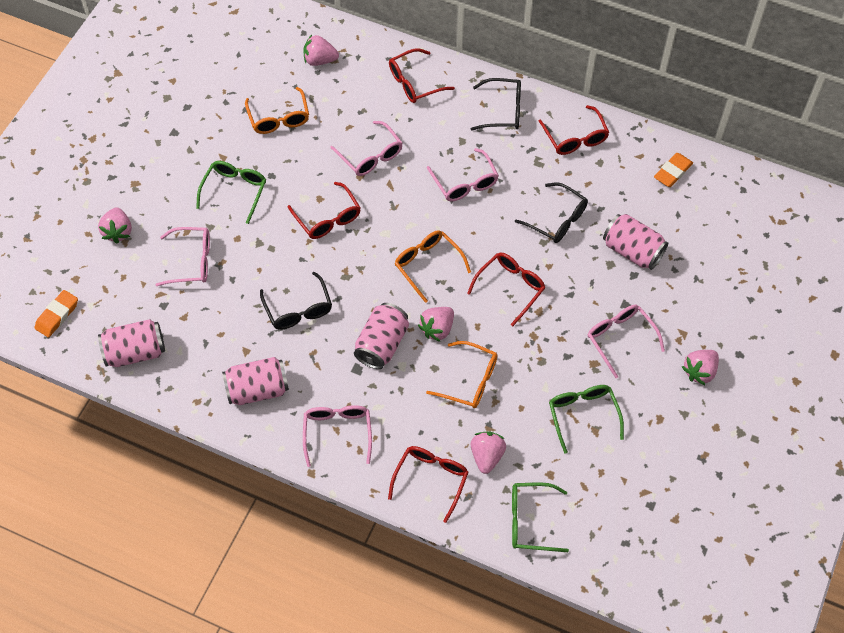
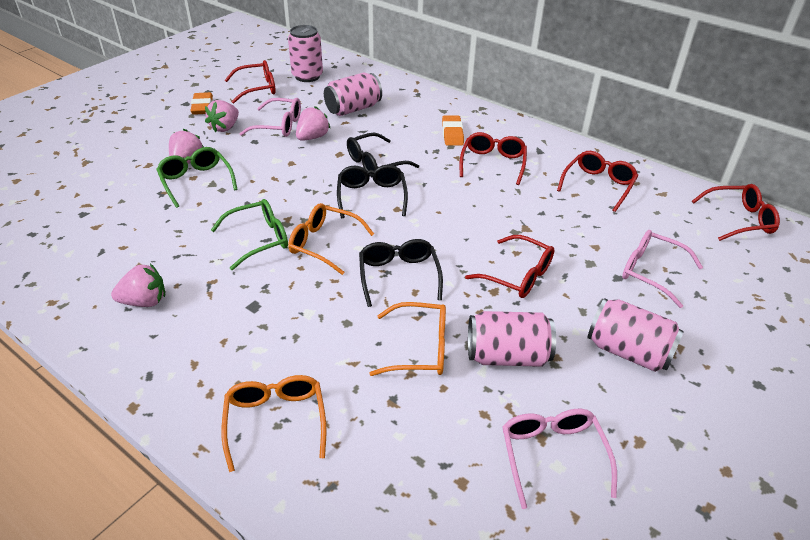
green glasses: [196,161,266,224] [512,482,569,552] [549,385,624,454] = 3 -> [156,147,238,208] [211,199,288,270] = 2
pink glasses: [156,227,210,286] [303,405,372,467] [330,121,402,176] [427,148,499,201] [588,305,665,378] = 5 -> [240,98,301,137] [502,409,617,509] [622,230,703,308] = 3
pink strawberry: [98,207,132,244] [303,35,339,66] [418,307,454,342] [471,432,506,474] [682,350,719,385] = 5 -> [111,264,166,307] [169,129,204,164] [205,100,239,132] [296,106,330,141] = 4

